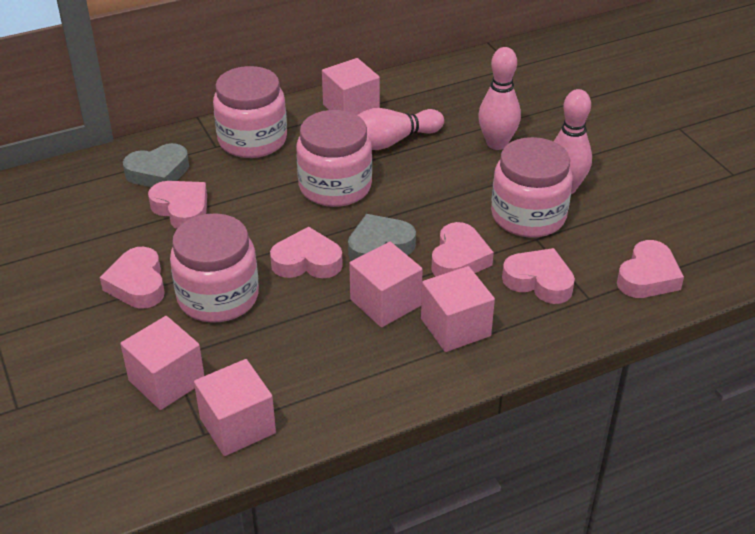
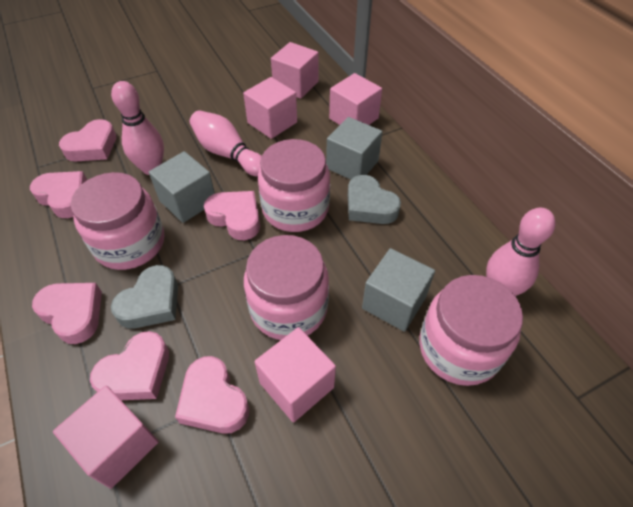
grey cube: none = 0 -> [149,151,215,223] [326,117,383,180] [362,248,435,332] = 3

